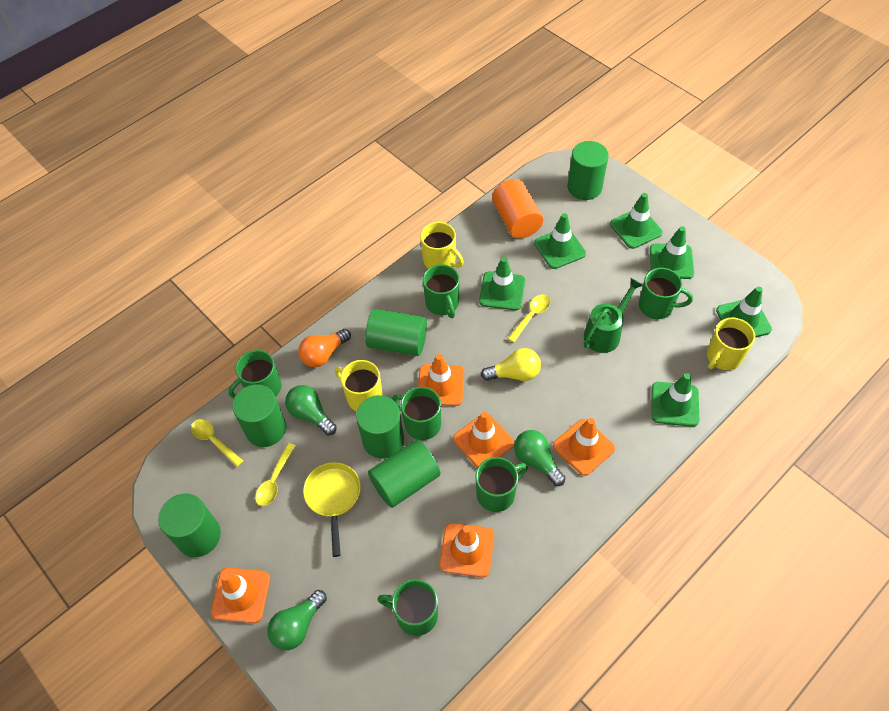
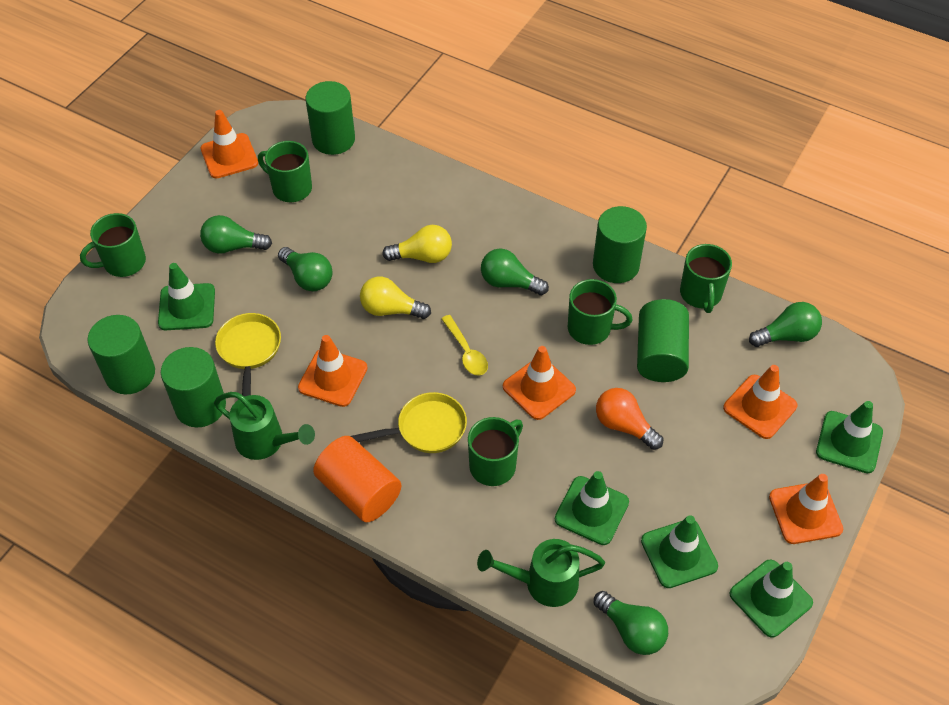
green cylinder: [158,493,221,557] [232,384,286,447] [356,395,404,459] [365,309,427,356] [368,439,441,508] [567,141,609,200] = 6 -> [87,315,155,394] [161,347,226,428] [306,81,355,155] [593,206,647,283] [637,299,689,382] = 5
green light bulb: [267,590,327,650] [285,385,337,435] [514,430,565,486] = 3 -> [200,215,272,254] [278,247,332,291] [481,249,549,295] [594,591,668,655] [749,302,822,347] = 5
green mug: [228,350,281,398] [377,579,438,636] [392,387,441,440] [423,264,460,318] [476,457,528,512] [639,268,693,319] = 6 -> [80,213,146,277] [258,141,312,202] [468,417,523,486] [568,279,632,345] [680,244,732,313] = 5
green traffic cone: [479,257,525,310] [534,213,586,269] [610,193,663,249] [650,226,694,279] [652,373,699,427] [716,286,772,337] = 6 -> [158,263,215,330] [555,471,629,545] [641,515,718,588] [730,560,813,638] [816,401,883,473] = 5
green watering can: [584,278,644,353] = 1 -> [214,392,315,460] [477,539,605,607] = 2
yellow light bulb: [481,348,541,381] = 1 -> [360,277,431,319] [382,225,452,263] = 2
yellow mug: [335,360,383,411] [420,222,464,269] [707,318,755,370] = 3 -> none = 0
yellow pan: [303,462,361,557] = 1 -> [215,313,281,397] [351,392,467,453] = 2
yellow spoon: [191,419,243,467] [255,443,295,506] [507,294,550,343] = 3 -> [441,315,488,376] = 1

